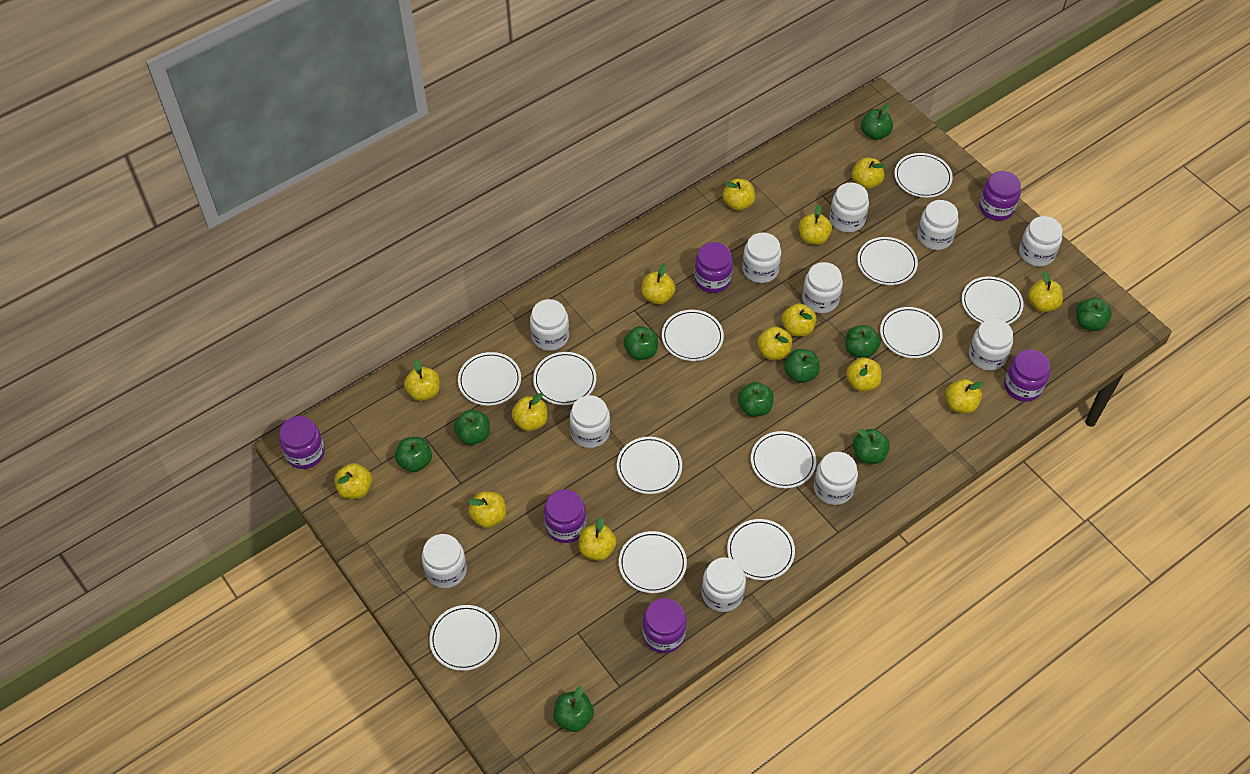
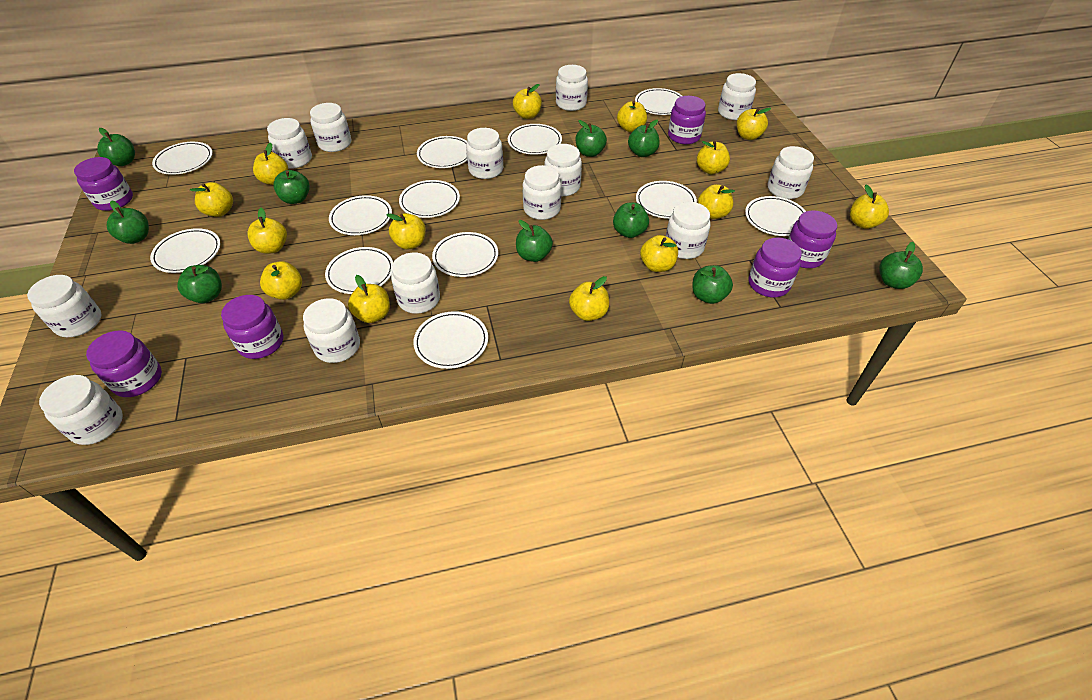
white jar: [422,534,467,588] [530,299,569,351] [570,395,610,448] [702,557,746,612] [742,232,782,283] [802,262,843,313] [814,452,858,505] [830,183,869,232] [917,200,959,250] [969,319,1013,370] [1019,216,1063,267] = 11 -> [27,275,102,337] [39,375,123,445] [267,118,312,169] [303,298,360,363] [310,103,351,152] [391,253,440,314] [466,128,503,179] [523,165,561,220] [545,144,582,196] [556,65,588,111] [666,202,710,259] [718,73,756,120] [768,146,814,199] = 13

